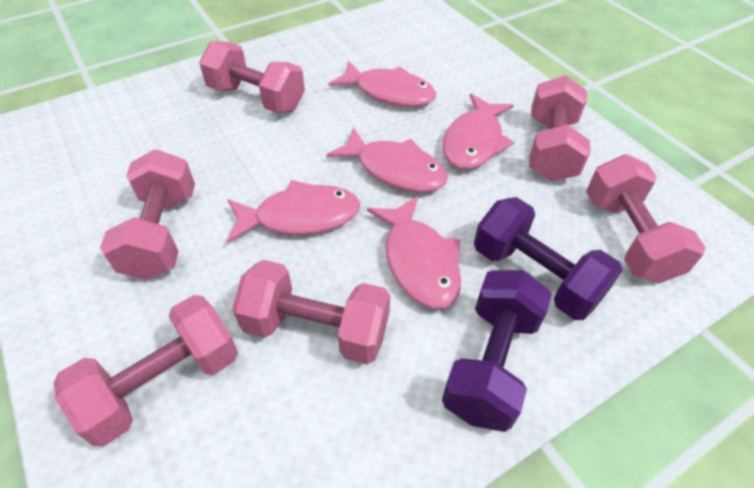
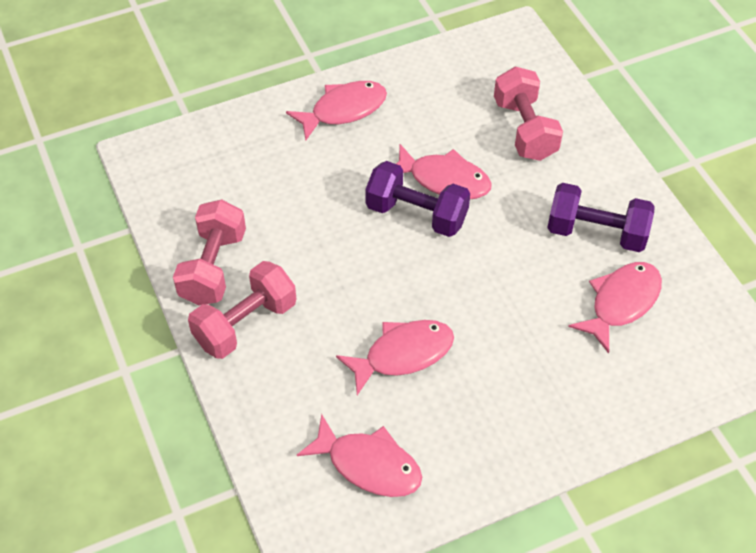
pink dumbbell: [54,295,238,446] [100,149,195,280] [199,41,305,113] [232,260,390,364] [529,75,590,181] [586,154,706,284] = 6 -> [173,199,246,305] [188,261,296,359] [494,66,563,161] = 3

